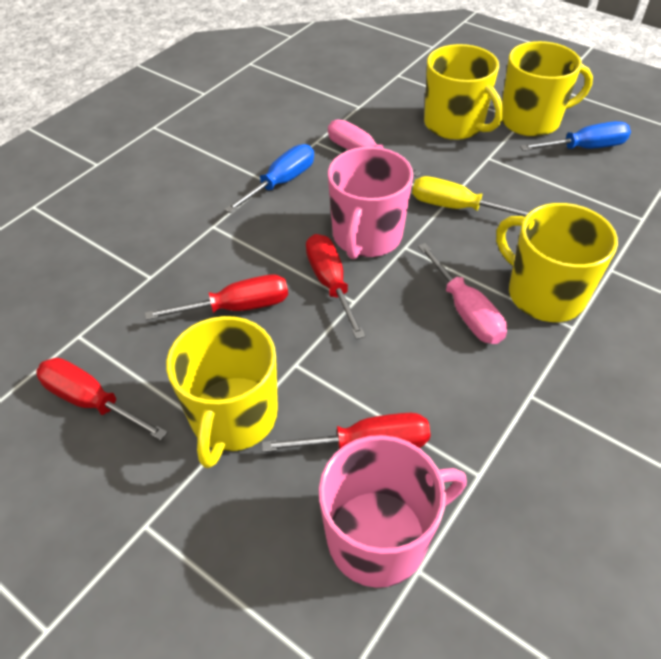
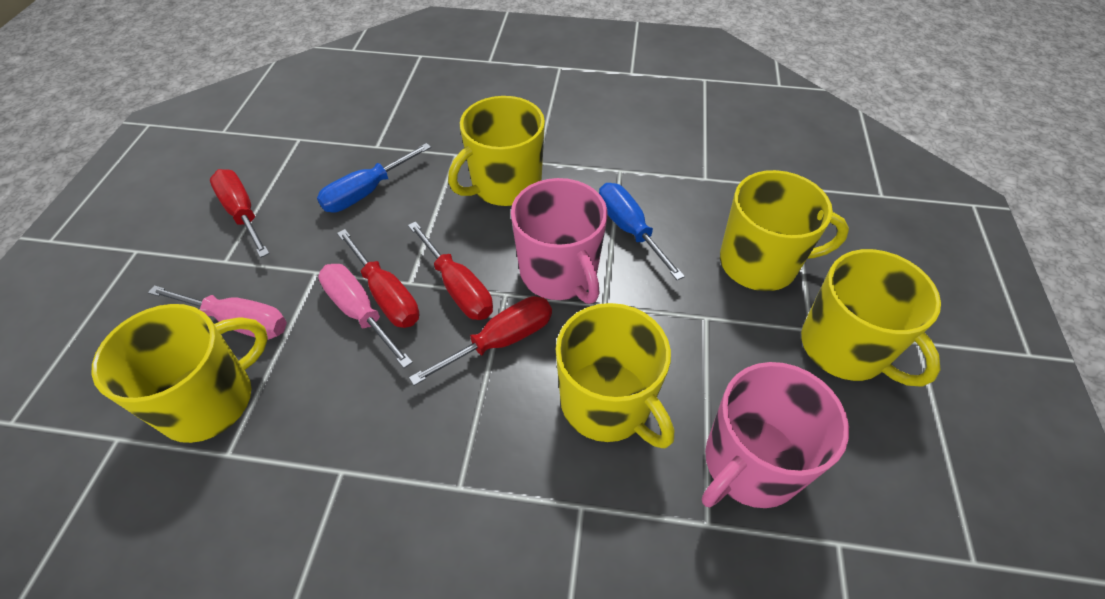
yellow mug: [166,316,278,468] [424,44,503,140] [496,203,618,322] [502,41,593,137] = 4 -> [92,304,268,443] [448,96,545,206] [556,303,674,448] [720,170,849,291] [801,249,941,387] = 5
yellow screwdriver: [412,176,530,217] = 1 -> none = 0

